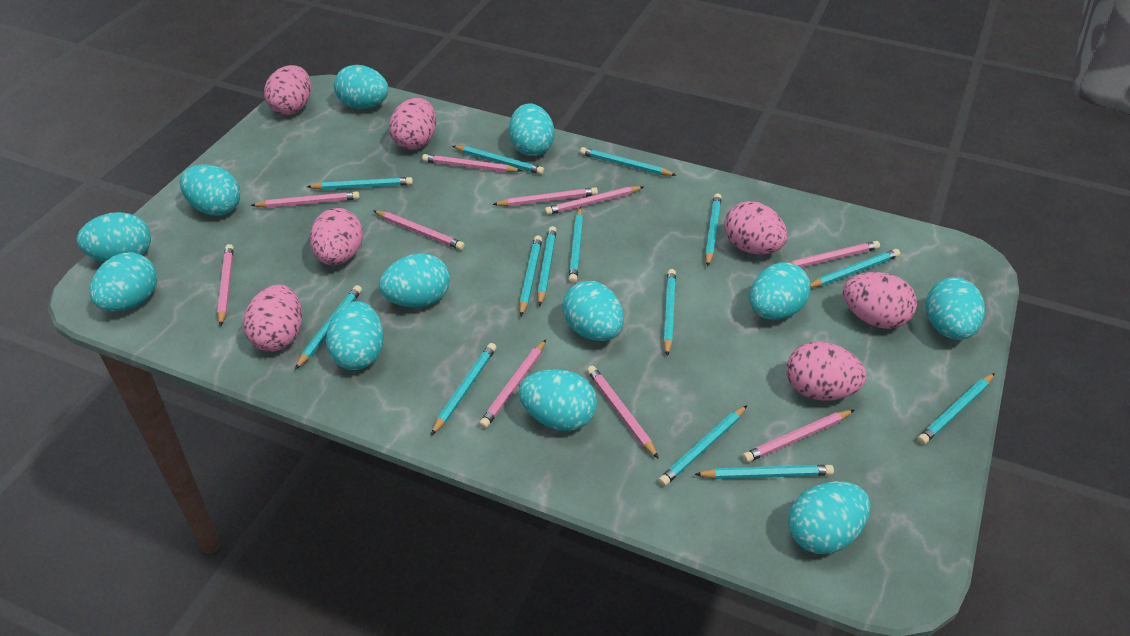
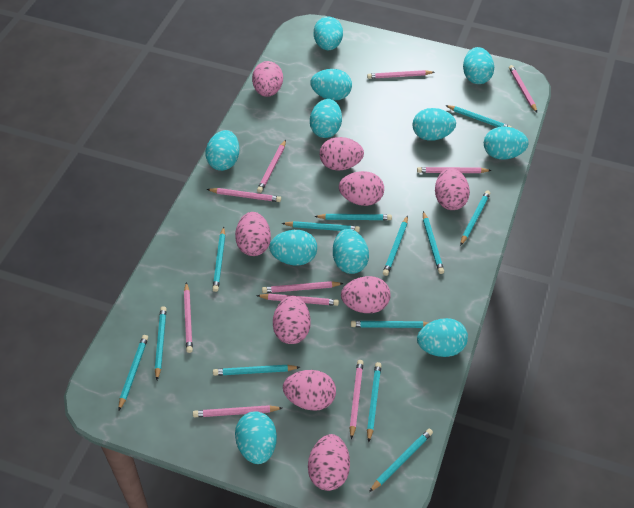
pink egg: [243,284,302,352] [264,65,311,115] [310,208,363,265] [389,98,436,150] [724,201,787,255] [786,342,867,400] [843,272,917,329] = 7 -> [235,212,271,256] [252,61,283,97] [273,296,311,344] [283,370,336,411] [308,434,350,491] [320,137,364,170] [339,171,384,206] [341,276,391,313] [435,168,470,210] = 9
turquoise egg: [77,212,151,262] [90,252,157,312] [180,164,240,216] [326,301,384,370] [334,65,389,109] [379,253,450,307] [509,103,554,156] [519,369,597,431] [562,281,624,341] [750,262,811,320] [788,481,870,554] [926,277,985,340] = 12 -> [205,130,239,171] [235,411,277,464] [269,230,317,266] [310,69,352,101] [310,99,342,138] [314,17,343,51] [333,229,369,274] [412,108,456,141] [417,318,468,357] [463,47,494,84] [484,127,529,159] = 11
turquoise pencil: [295,285,362,369] [307,177,413,190] [431,343,497,435] [453,146,544,175] [519,236,542,316] [537,226,557,306] [569,207,583,283] [580,147,676,176] [658,405,747,486] [663,269,676,356] [694,465,834,479] [705,193,722,267] [810,249,900,288] [917,373,995,445] = 14 -> [118,335,148,411] [155,306,167,380] [212,227,225,292] [213,365,300,376] [282,221,360,232] [314,214,392,220] [351,321,428,328] [367,362,382,442] [369,429,433,492] [383,215,408,276] [423,211,444,274] [445,105,512,128] [460,191,490,246] = 13

